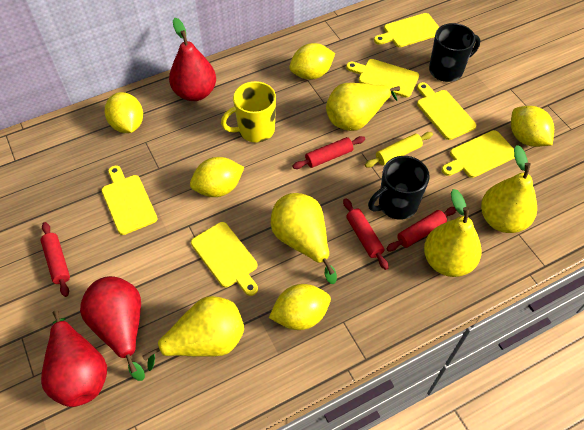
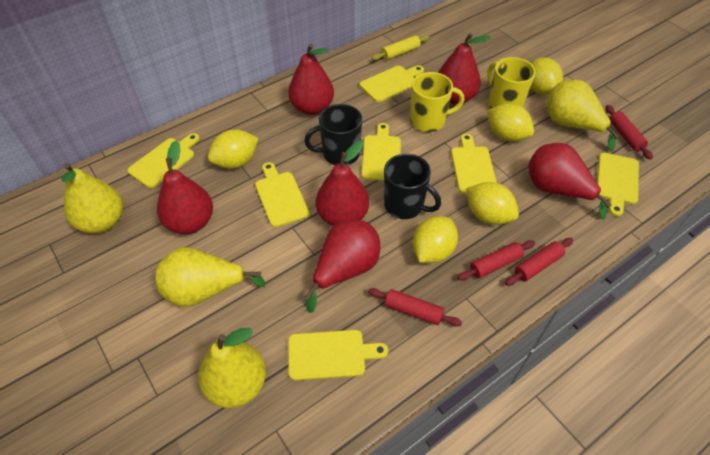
red pear: [41,310,107,407] [80,276,145,381] [169,18,216,101] = 3 -> [157,141,213,234] [288,44,334,115] [305,219,380,313] [315,141,369,226] [438,33,491,105] [528,143,611,220] = 6
yellow cutting board: [102,165,157,235] [191,222,258,296] [346,59,419,98] [374,13,439,47] [417,82,476,140] [442,130,515,178] = 6 -> [127,133,200,188] [255,162,309,227] [288,330,388,381] [360,65,424,102] [362,123,401,181] [451,133,497,194] [597,153,639,216] = 7
yellow mug: [221,81,276,143] = 1 -> [410,72,464,132] [487,57,536,108] = 2
yellow pear: [143,296,244,371] [271,193,337,284] [326,83,400,131] [424,189,482,277] [481,145,537,233] = 5 -> [61,163,123,233] [156,247,266,307] [198,328,266,408] [547,80,620,152] = 4

